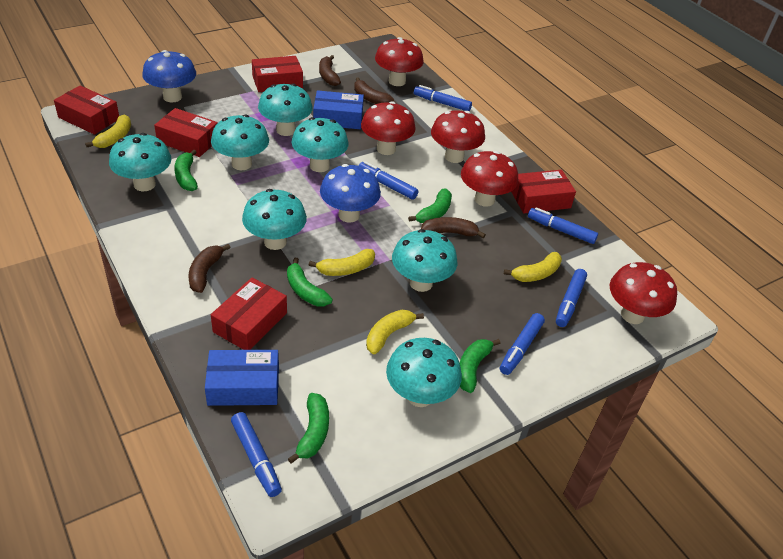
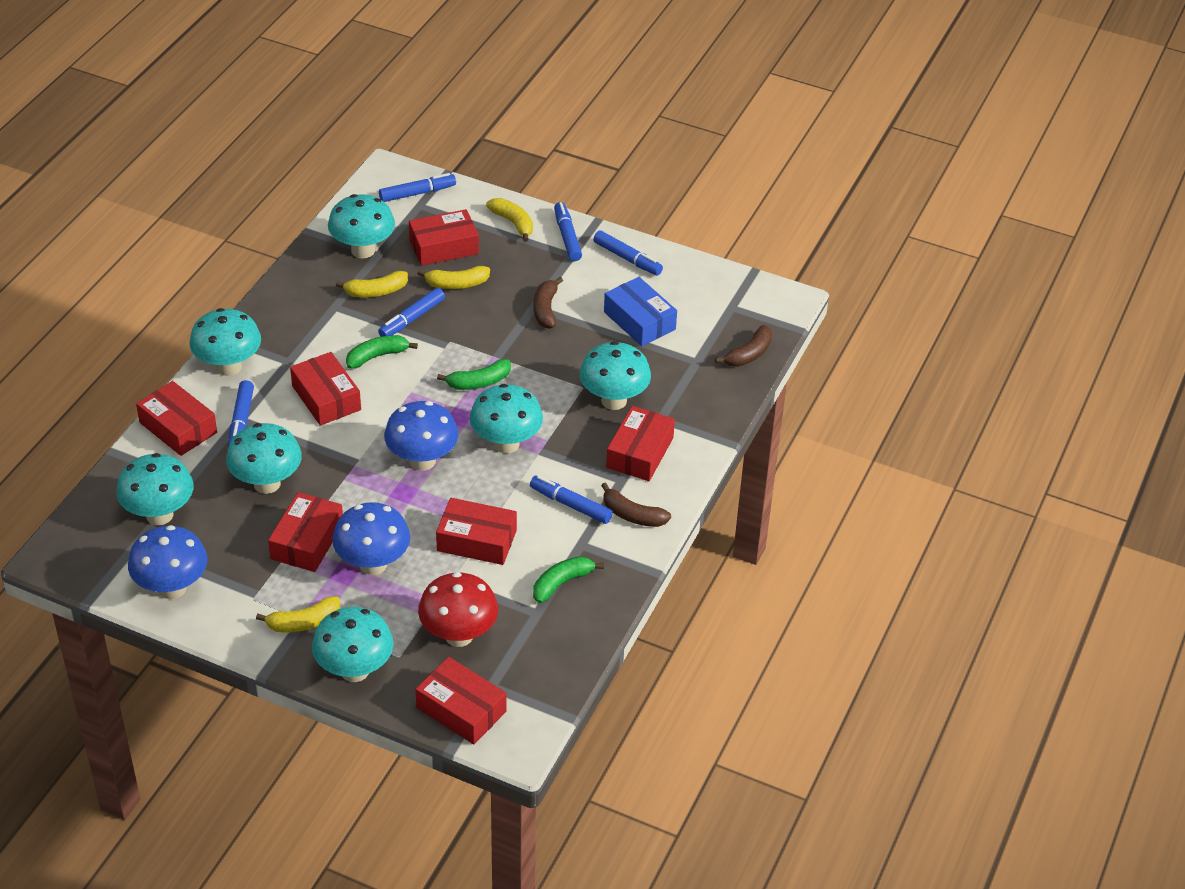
blue box: [205,350,279,406] [313,90,364,129] = 2 -> [604,277,677,346] = 1
blue mushroom: [142,50,196,102] [320,164,381,223] = 2 -> [128,525,207,599] [332,502,410,575] [384,401,458,471] = 3
brown banana: [189,244,231,293] [319,55,341,86] [354,77,394,104] [421,217,486,238] = 4 -> [534,277,563,329] [601,483,671,527] [715,325,772,367] = 3
green banana: [174,150,198,191] [287,258,332,306] [288,393,329,464] [408,189,452,223] [460,339,501,393] = 5 -> [346,335,418,369] [437,359,511,390] [533,556,604,603] = 3
red box: [54,85,119,135] [154,108,218,157] [211,278,287,350] [252,56,303,92] [511,170,576,213] = 5 -> [136,381,217,456] [268,492,343,572] [290,352,361,426] [409,209,479,266] [415,657,507,744] [436,498,517,565] [606,406,675,481] = 7
red mushroom: [361,101,416,155] [375,37,424,86] [431,110,485,163] [461,151,518,207] [610,262,677,324] = 5 -> [418,572,498,647] = 1

